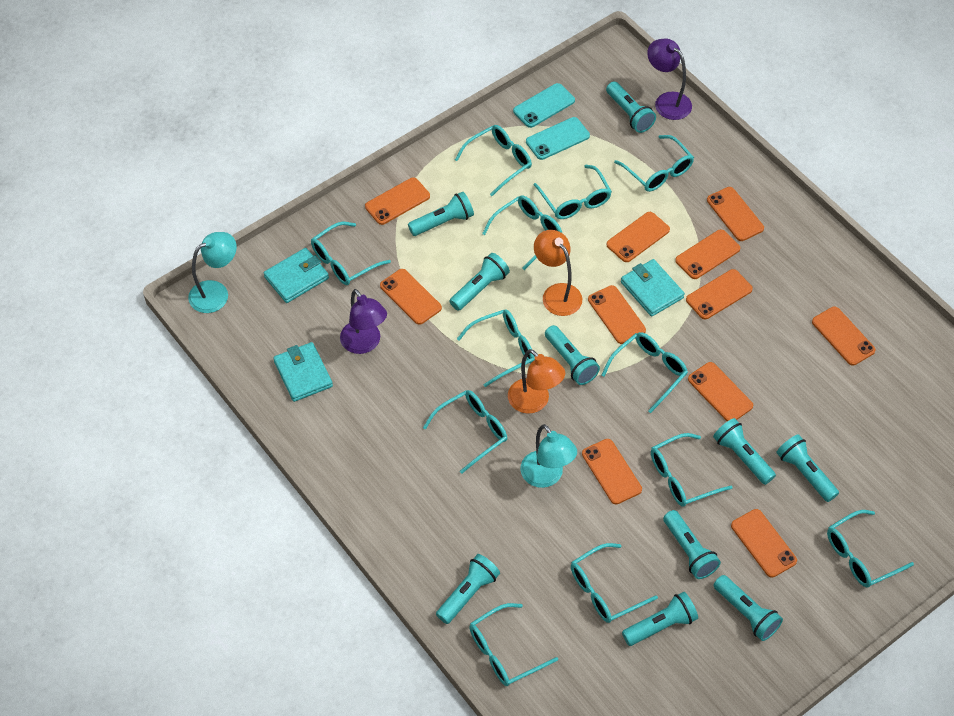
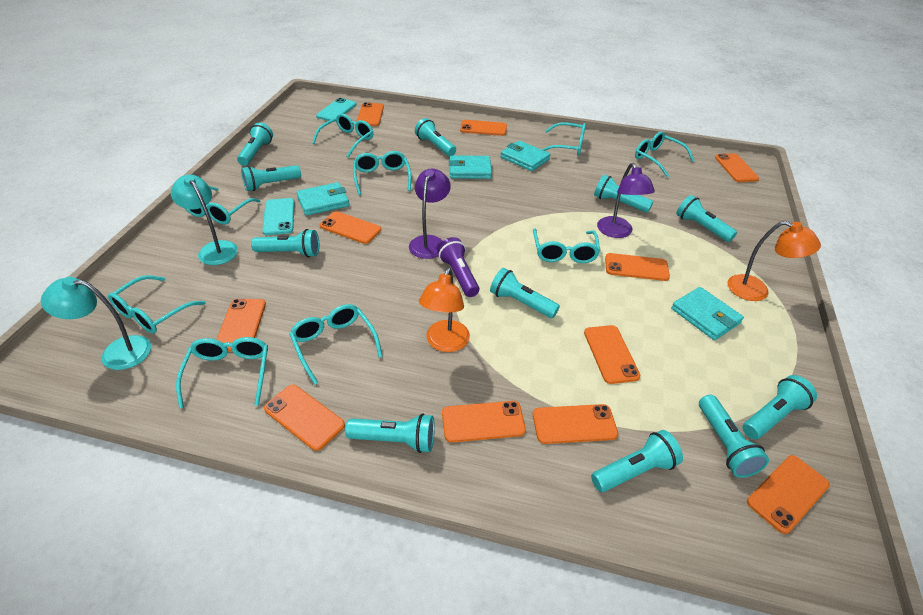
purple flashlight: none = 0 -> [437,237,479,297] = 1
turquoise flashlight: [408,192,474,236] [436,554,500,624] [449,253,510,311] [545,325,600,385] [606,82,656,133] [622,592,698,646] [663,510,721,579] [713,418,776,485] [714,575,783,641] [776,434,839,502] = 10 -> [237,123,273,166] [241,165,301,191] [251,229,319,258] [345,413,435,453] [415,118,456,156] [490,268,560,318] [591,430,683,492] [594,175,653,213] [676,195,737,242] [699,395,769,478] [742,375,817,439] = 11
turquoise glasses: [311,222,391,285] [423,390,507,474] [455,125,532,196] [457,310,535,387] [469,603,558,686] [482,195,562,270] [534,165,612,219] [571,543,658,623] [601,332,688,413] [614,135,694,192] [651,433,732,506] [827,510,914,587] = 12 -> [108,275,206,333] [176,337,268,408] [186,186,261,224] [289,304,383,385] [312,113,373,158] [353,151,411,195] [533,229,600,263] [542,122,586,156] [635,131,695,177] = 9
turquoise wallet: [264,248,329,303] [273,342,333,402] [621,259,685,317] = 3 -> [296,182,349,216] [449,155,492,179] [500,141,551,171] [671,287,744,340] = 4

